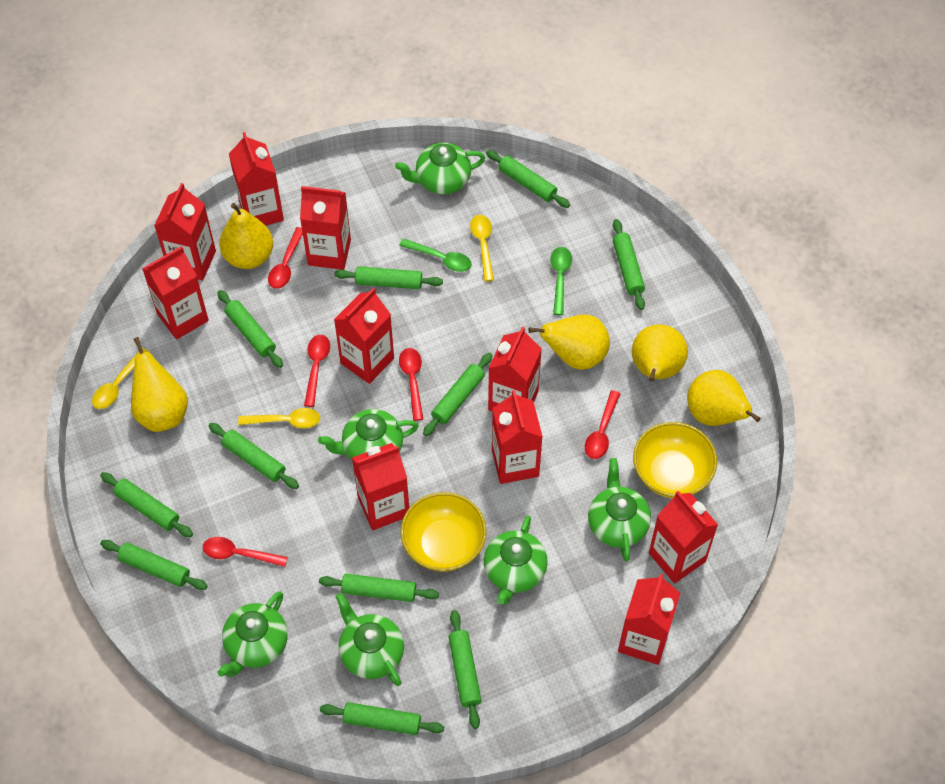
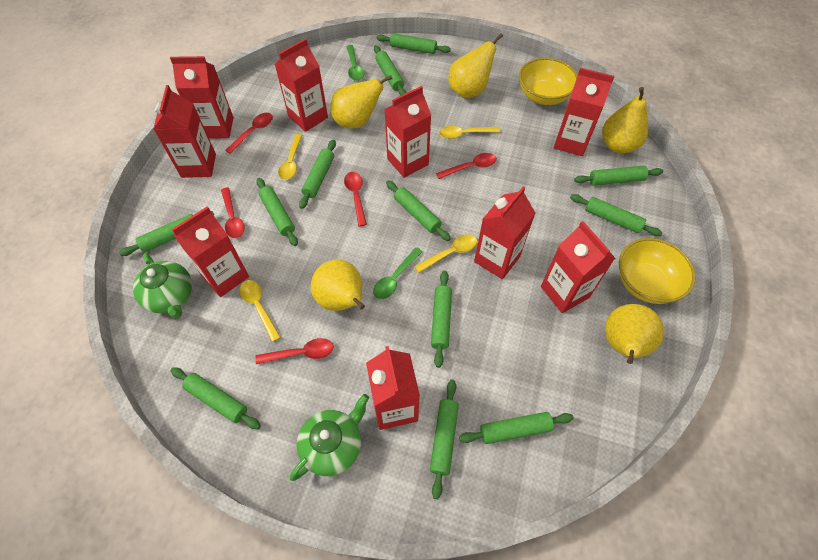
green rolling pin: [100,472,193,537] [100,540,208,590] [208,423,299,489] [217,290,283,368] [319,574,439,602] [320,702,444,735] [334,266,443,289] [423,353,493,436] [449,610,481,729] [486,150,570,208] [613,219,645,310] = 11 -> [119,211,214,256] [171,367,261,429] [256,178,298,246] [299,140,336,209] [374,45,406,96] [376,33,451,54] [386,181,451,241] [430,380,459,499] [431,271,452,368] [459,412,574,444] [570,194,662,236] [574,166,663,186] = 12
green teapot: [217,591,288,677] [318,409,419,460] [336,593,404,686] [395,143,485,194] [484,516,548,604] [588,458,651,561] = 6 -> [133,253,192,319] [290,394,369,481] = 2
red carton: [142,246,209,340] [154,183,216,280] [229,132,284,225] [300,186,351,270] [334,288,394,384] [352,443,409,530] [488,327,542,412] [492,390,543,484] [618,574,680,665] [649,491,718,583] = 10 -> [153,85,216,178] [170,56,234,139] [172,206,249,297] [275,38,328,132] [366,346,420,430] [385,86,431,178] [474,186,535,279] [541,221,615,313] [554,68,614,156] = 9
yellow spoon: [92,348,150,409] [238,408,320,428] [470,215,494,281] = 3 -> [240,280,281,342] [278,133,302,180] [414,234,477,273] [439,126,500,139] = 4

